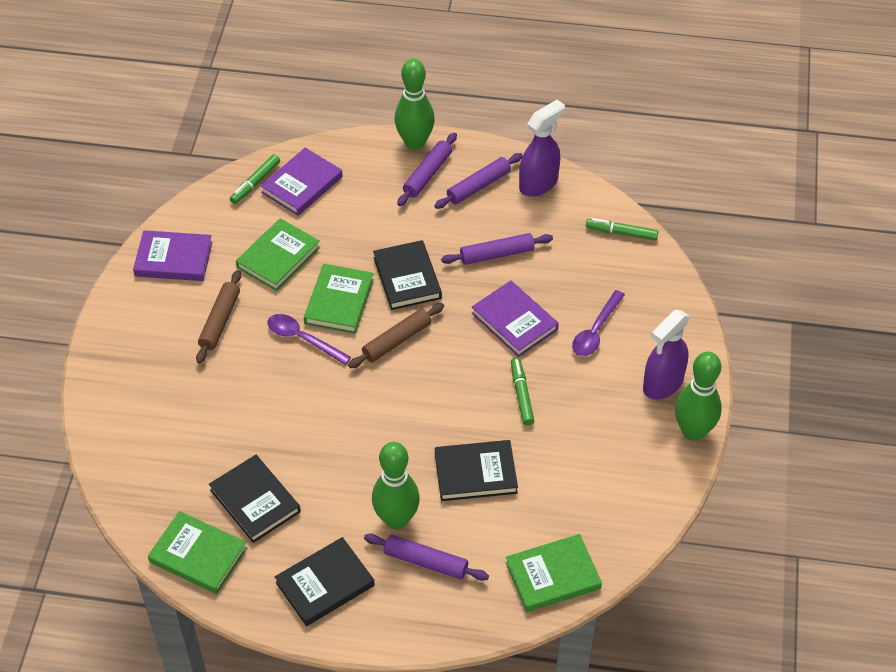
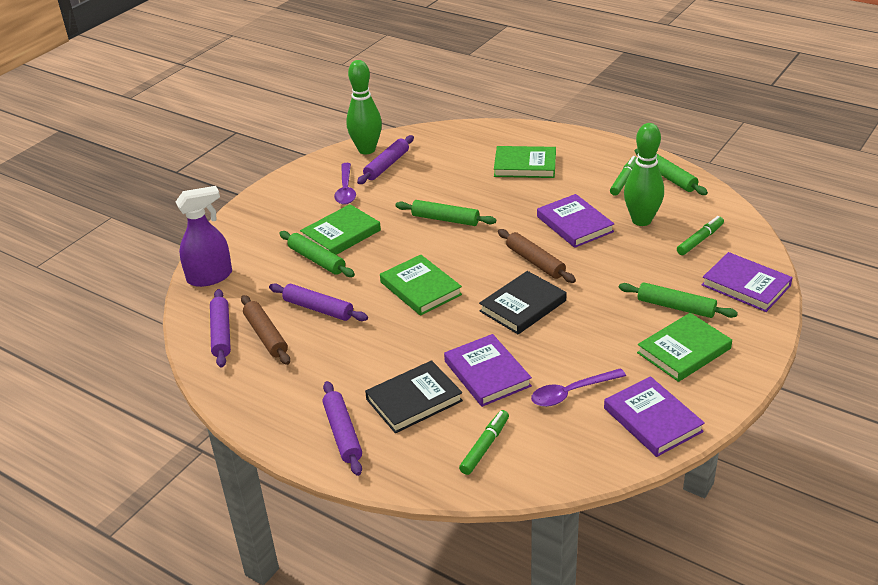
black book: [209,455,301,543] [275,537,375,626] [373,240,442,310] [435,440,518,501] = 4 -> [365,360,463,433] [479,271,567,334] = 2
green bowling pin: [372,442,420,530] [395,59,435,150] [675,352,722,441] = 3 -> [347,60,382,154] [624,123,664,226] = 2
green rolling pin: none = 0 -> [279,231,355,277] [395,200,496,226] [619,282,738,318] [635,149,708,195] = 4
purple book: [133,230,212,281] [260,148,343,216] [471,281,559,357] = 3 -> [444,334,532,407] [537,194,614,248] [604,376,705,457] [702,252,793,312] = 4
purple spray bottle: [519,100,565,197] [643,310,690,400] = 2 -> [176,186,232,287] = 1

